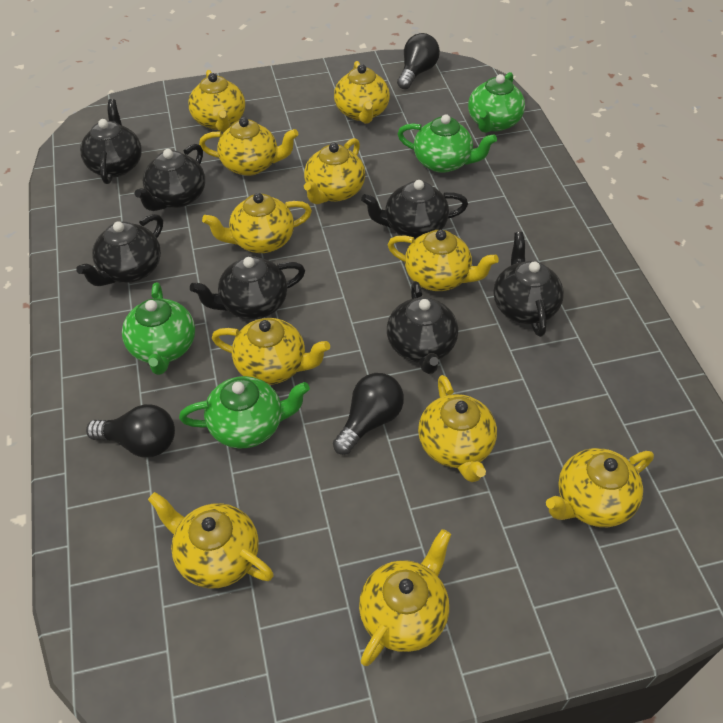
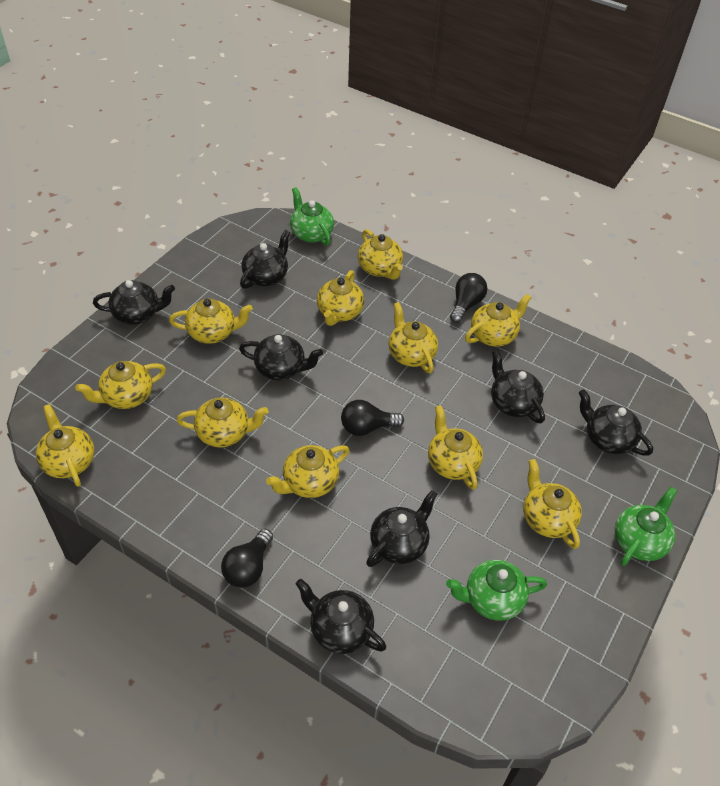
green teapot: [122,282,195,375] [179,376,310,449] [397,114,497,173] [468,72,525,133] = 4 -> [290,187,334,245] [446,560,547,621] [615,487,677,566] = 3

